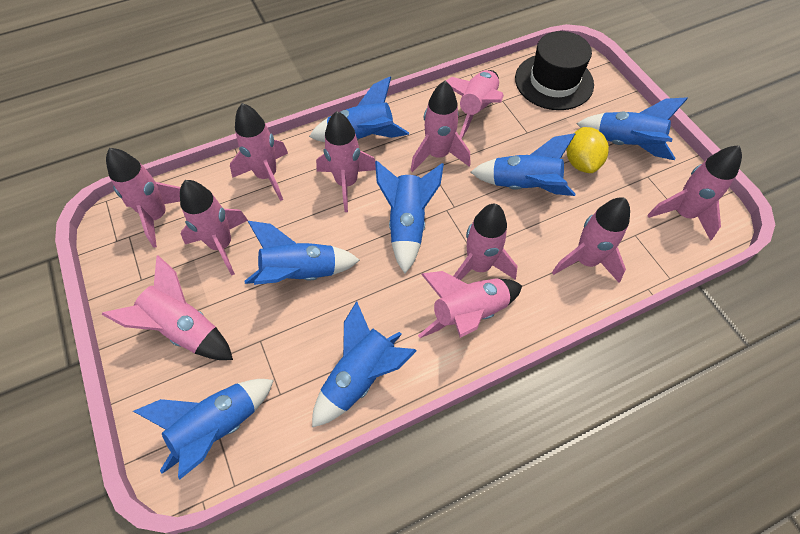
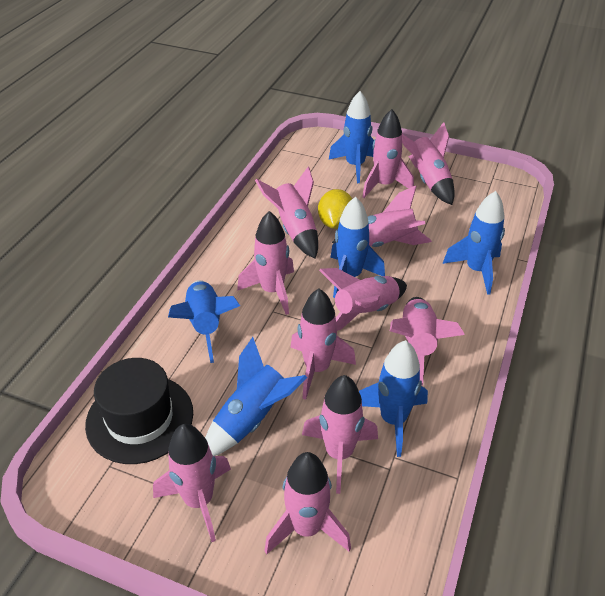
blue rocket: [133,379,274,480] [245,221,360,285] [309,76,409,142] [312,301,417,427] [375,161,444,273] [471,133,576,196] [576,97,688,160] = 7 -> [168,280,240,363] [205,337,307,456] [329,91,374,183] [330,197,385,298] [359,340,428,457] [442,191,505,295] = 6

